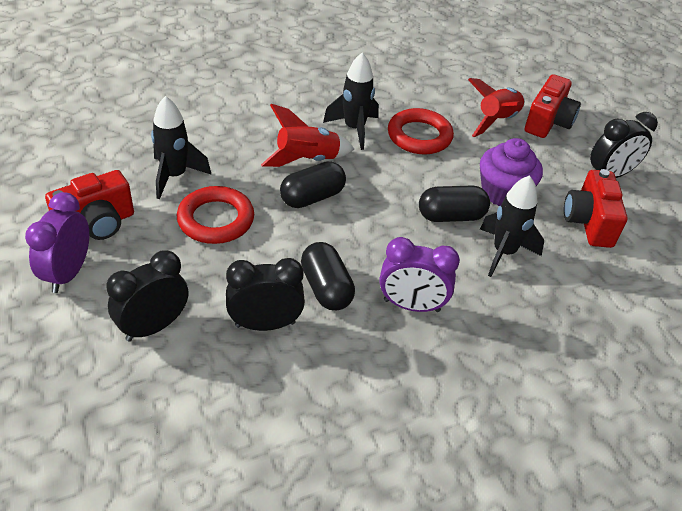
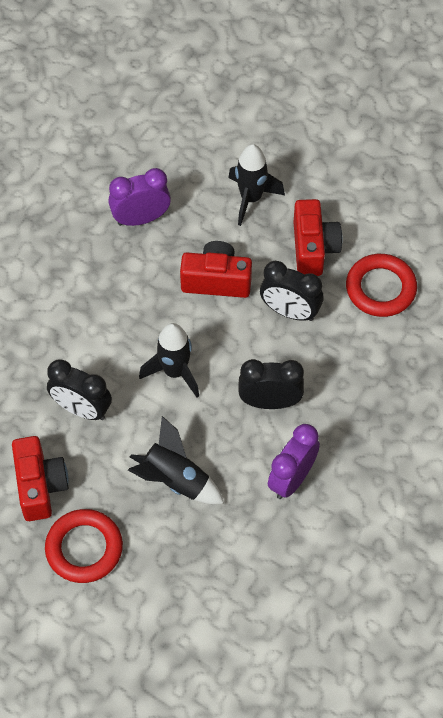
black capsule: [280,161,346,208] [301,242,355,311] [419,186,490,222] = 3 -> none = 0
purple cupcake: [480,138,543,206] = 1 -> none = 0
red rocket: [261,104,354,167] [468,78,525,137] = 2 -> none = 0

